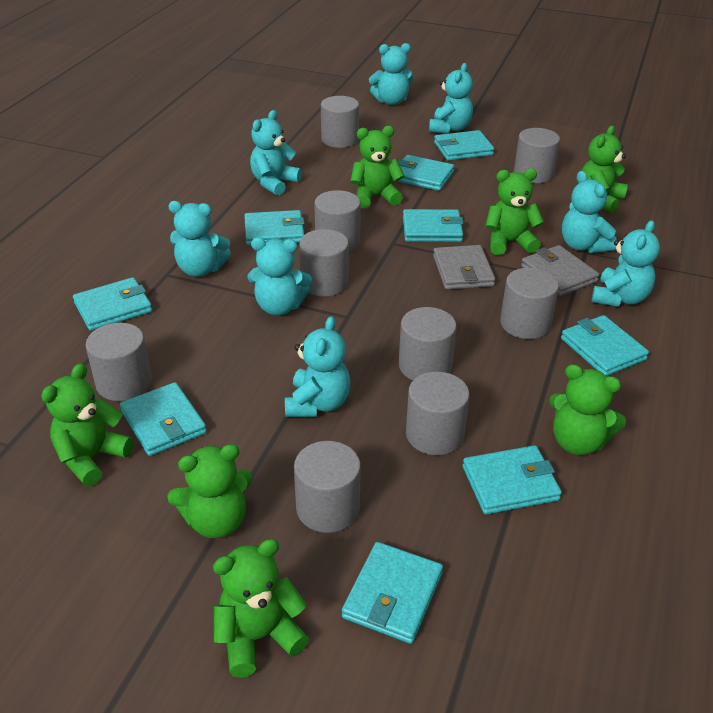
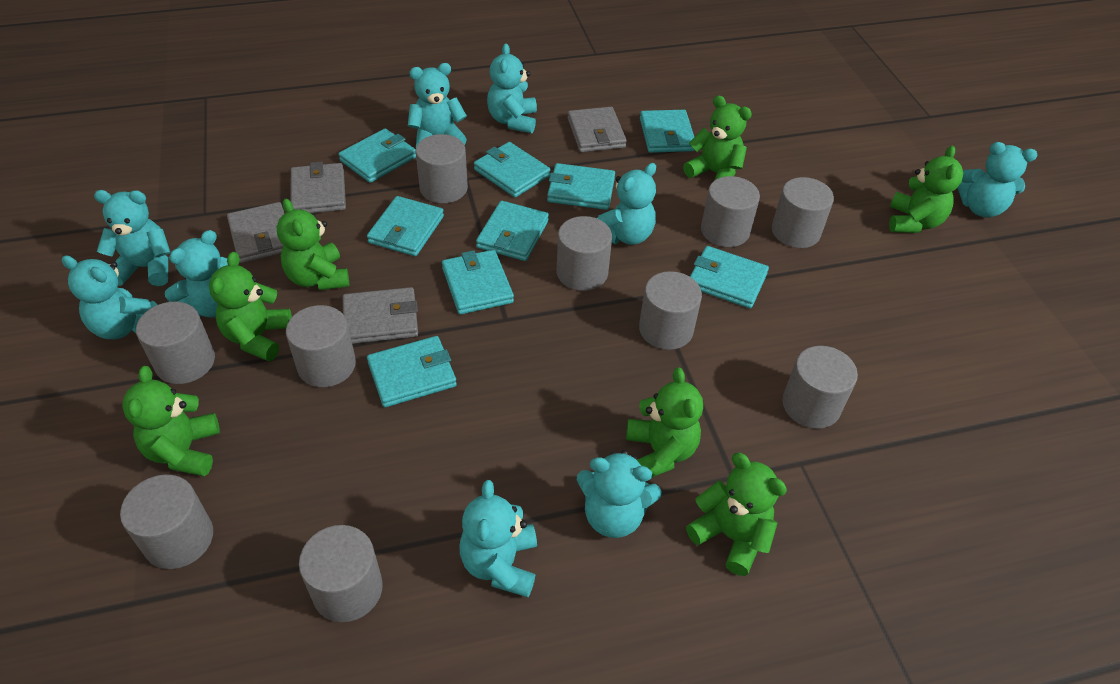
grey cylinder: [86,323,152,401] [294,441,361,533] [299,229,349,296] [314,190,361,251] [321,96,359,148] [399,307,457,380] [406,372,469,455] [500,268,559,339] [514,128,560,183] = 9 -> [120,475,213,569] [136,302,215,384] [286,305,356,387] [299,525,383,622] [416,134,468,203] [556,216,612,291] [639,271,702,350] [701,176,760,247] [772,177,834,248] [782,346,858,429] = 10
grey wallet: [433,245,495,290] [521,245,599,296] = 2 -> [227,202,285,263] [290,162,346,213] [343,287,418,344] [568,107,627,152] = 4
turquoise teddy bear: [168,201,231,277] [247,237,312,316] [250,110,302,196] [285,316,351,417] [369,43,414,105] [429,63,473,134] [562,171,617,253] [592,220,660,307] = 8 -> [62,255,158,339] [94,190,170,286] [165,230,228,317] [408,63,467,147] [459,480,537,597] [487,43,537,133] [577,450,662,538] [597,163,656,245] [957,142,1037,218] = 9

